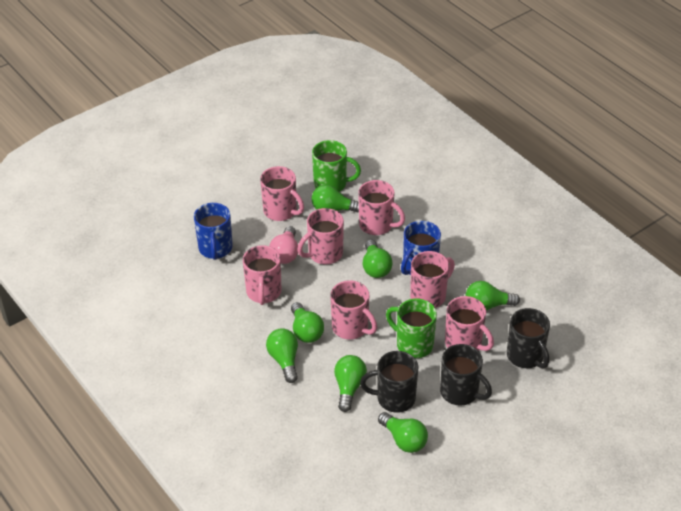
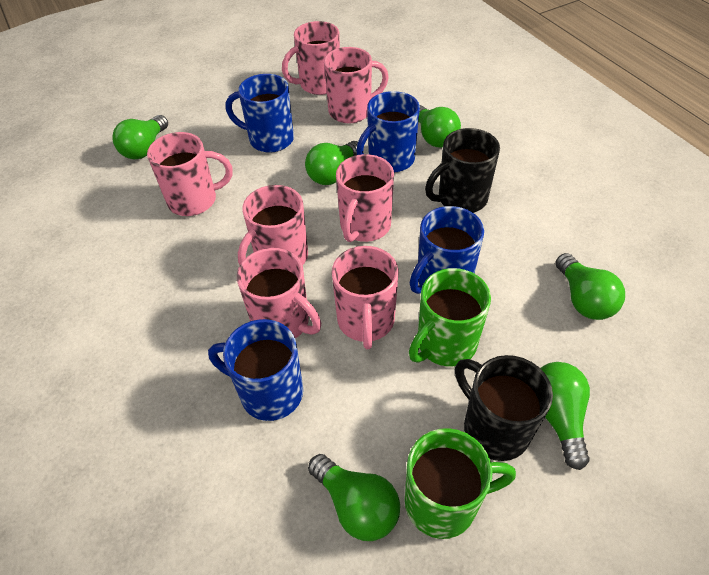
black mug: [360,351,418,413] [440,344,492,406] [507,308,550,369] = 3 -> [425,128,500,213] [455,355,553,461] = 2
blue mug: [194,203,233,260] [401,221,441,275] = 2 -> [208,319,303,421] [226,74,294,153] [356,91,420,172] [410,206,484,294] = 4
green light bulb: [266,328,298,383] [291,302,324,343] [311,185,359,213] [334,355,367,412] [363,240,393,278] [378,412,428,453] [465,281,520,310] = 7 -> [112,115,168,160] [305,141,358,185] [308,454,400,541] [419,105,461,148] [540,362,590,470] [556,253,625,320] = 6
pink light bulb: [269,226,298,264] = 1 -> none = 0

